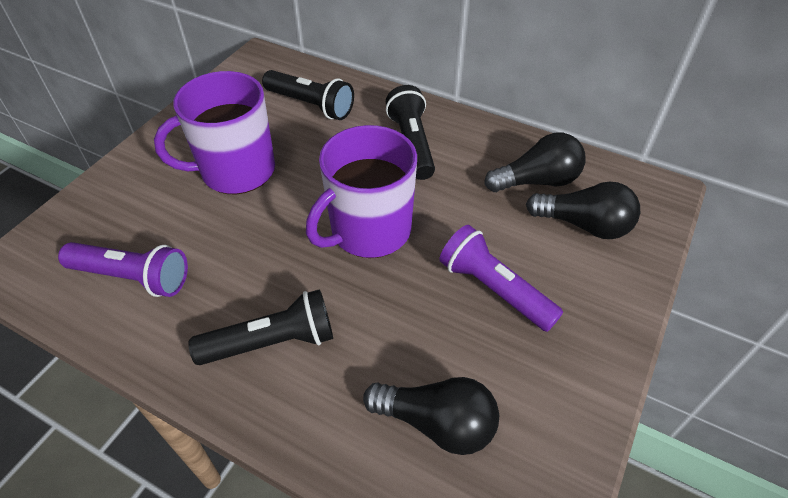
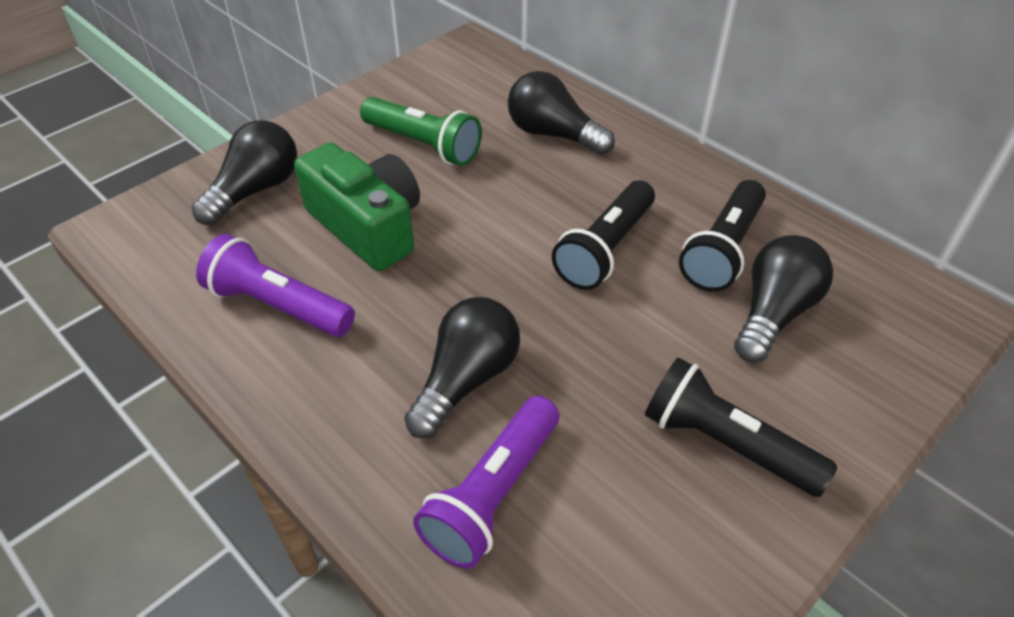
black light bulb: [363,377,499,455] [484,133,585,192] [526,181,640,239] = 3 -> [192,120,297,225] [404,297,520,439] [508,71,615,155] [734,235,833,363] = 4
green camera: none = 0 -> [294,142,420,271] = 1
green flashlight: none = 0 -> [360,97,482,166] = 1
purple mug: [154,71,275,194] [306,125,417,258] = 2 -> none = 0

